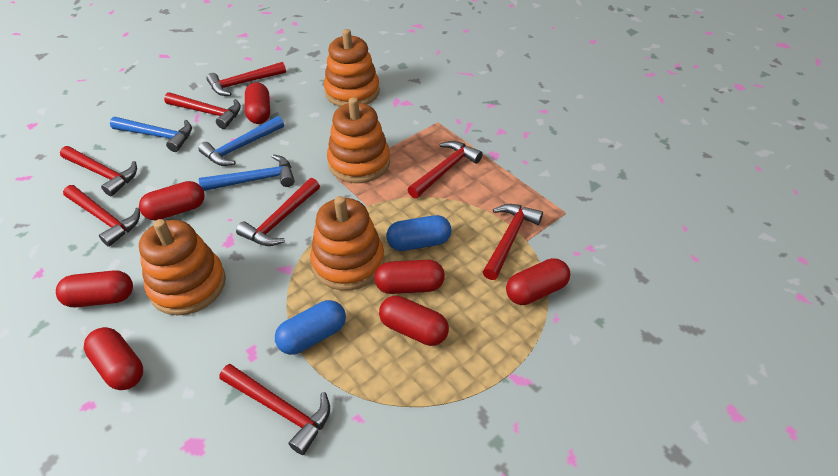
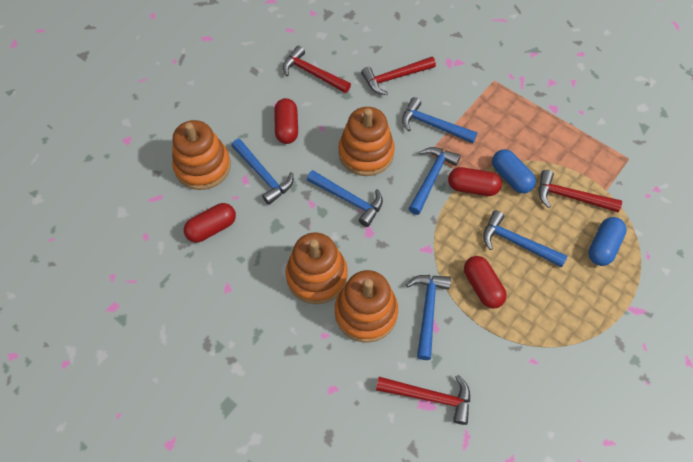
blue hammer: [110,117,192,152] [199,116,284,166] [199,154,295,191] = 3 -> [232,139,293,205] [307,170,383,227] [402,97,478,143] [406,275,451,360] [409,147,461,215] [483,210,567,267] = 6
red capsule: [56,270,133,307] [84,327,143,390] [139,181,205,221] [245,82,270,124] [374,260,445,294] [379,296,449,346] [506,258,570,305] = 7 -> [184,203,236,243] [274,98,298,144] [448,167,502,196] [464,256,507,309] = 4
red hammer: [60,146,137,196] [63,185,140,247] [164,92,241,129] [206,62,286,96] [219,364,330,455] [236,178,320,246] [407,141,483,198] [483,204,543,280] = 8 -> [283,46,351,93] [361,57,436,95] [376,375,470,425] [539,170,622,212] = 4

